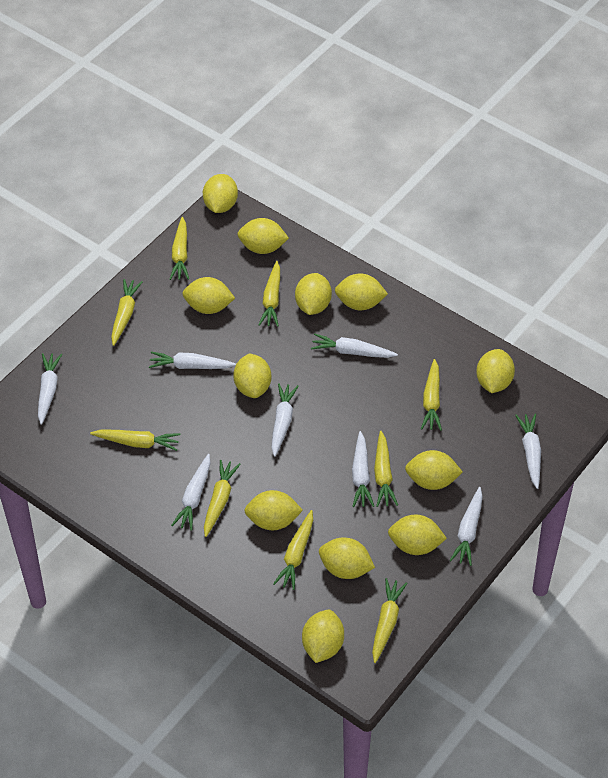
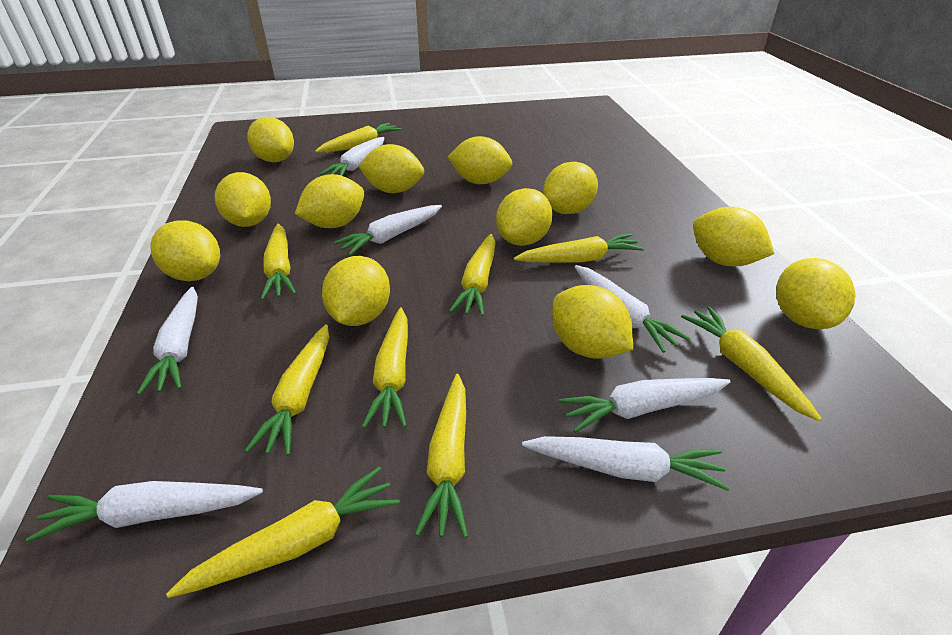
white carrot: [38,353,62,425] [149,352,236,369] [171,454,210,530] [271,383,299,457] [311,334,398,358] [352,431,374,507] [450,487,483,566] [515,414,541,489] = 8 -> [26,481,263,542] [137,287,198,395] [320,137,385,176] [333,205,442,256] [522,436,730,491] [559,378,731,433] [574,265,690,353] = 7

